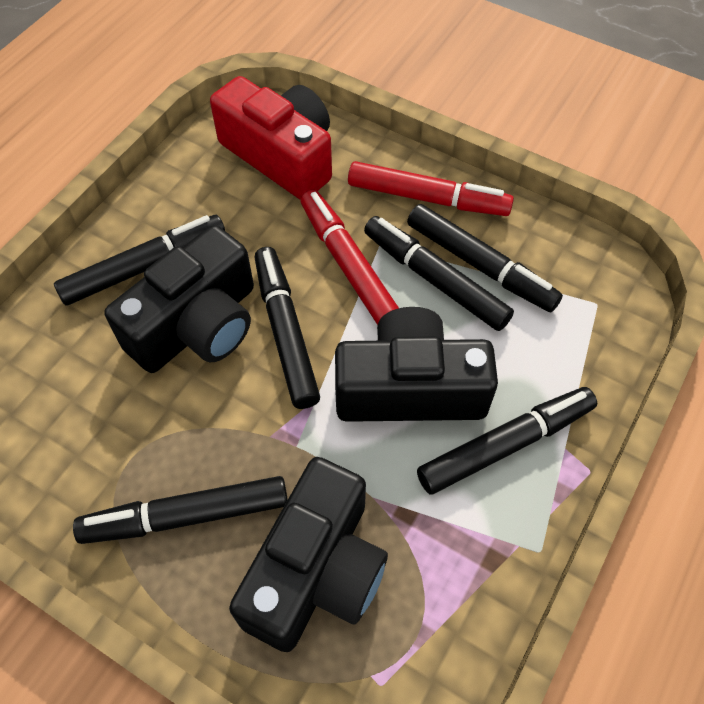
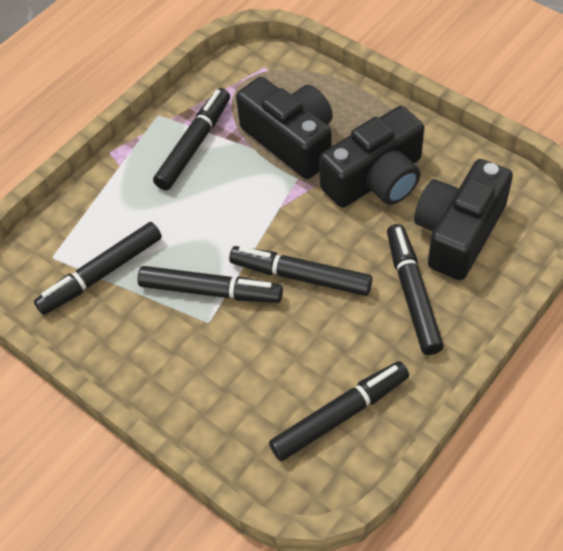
red camera: [210,76,332,200] = 1 -> none = 0
red marker: [300,189,399,325] [348,161,514,216] = 2 -> none = 0

